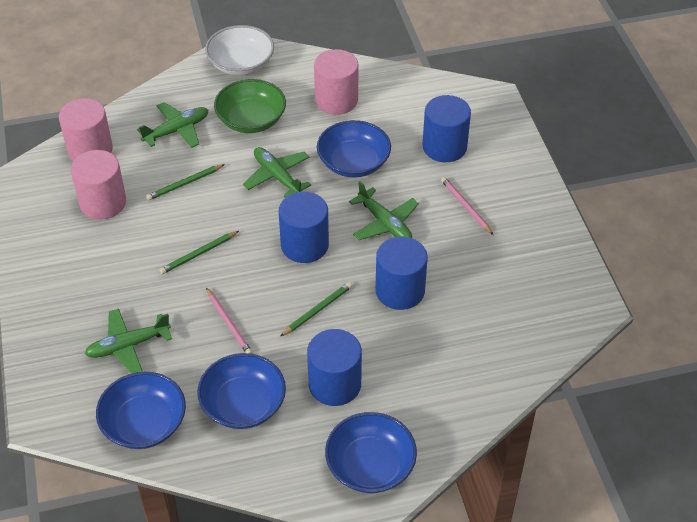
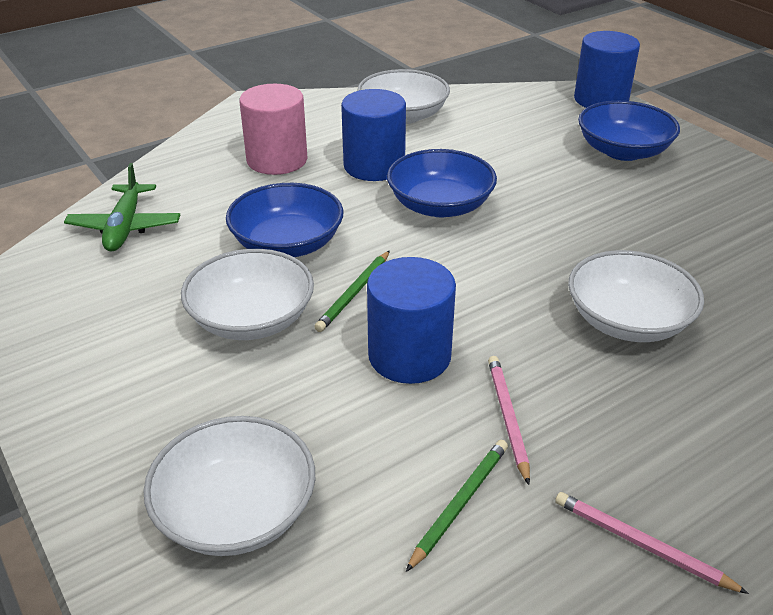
blue bowl: [96,372,186,449] [197,353,286,429] [317,120,391,177] [325,412,417,493] = 4 -> [226,183,343,257] [387,149,497,217] [578,101,680,161] = 3
blue cylinder: [279,192,329,263] [307,329,362,406] [375,236,428,310] [422,95,471,162] = 4 -> [341,89,406,181] [367,257,456,384] [574,31,640,108] = 3
green bowl: [214,79,286,133] = 1 -> none = 0
green pencil: [146,164,225,200] [159,231,239,274] [281,282,352,336] = 3 -> [314,251,390,332] [406,440,508,572] = 2
green plane: [85,309,172,374] [137,102,208,148] [243,147,311,198] [349,181,419,240] = 4 -> [64,163,180,251] = 1
pink cylinder: [59,98,113,161] [71,150,126,220] [314,49,358,115] = 3 -> [239,84,308,175] = 1
white bowl: [205,25,274,76] = 1 -> [143,416,315,556] [181,249,314,340] [357,69,450,124] [568,250,704,342] = 4

